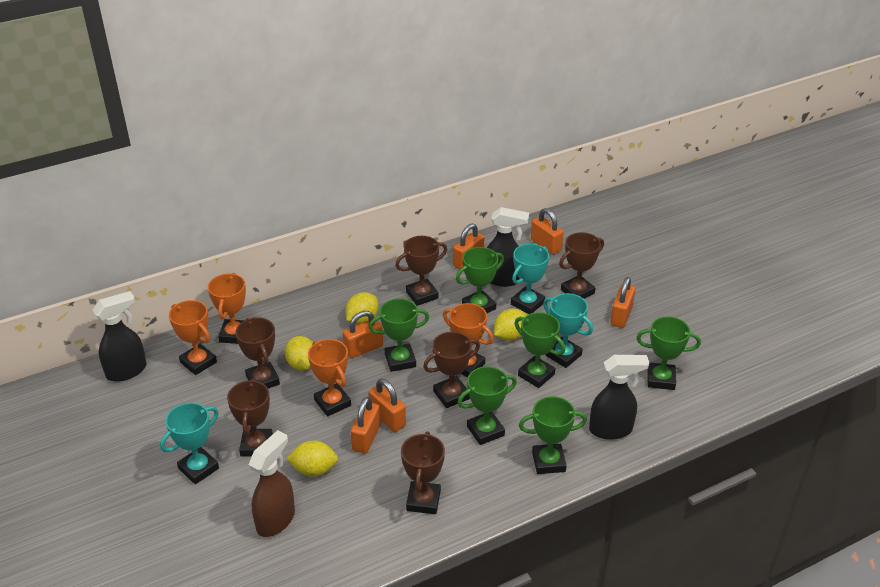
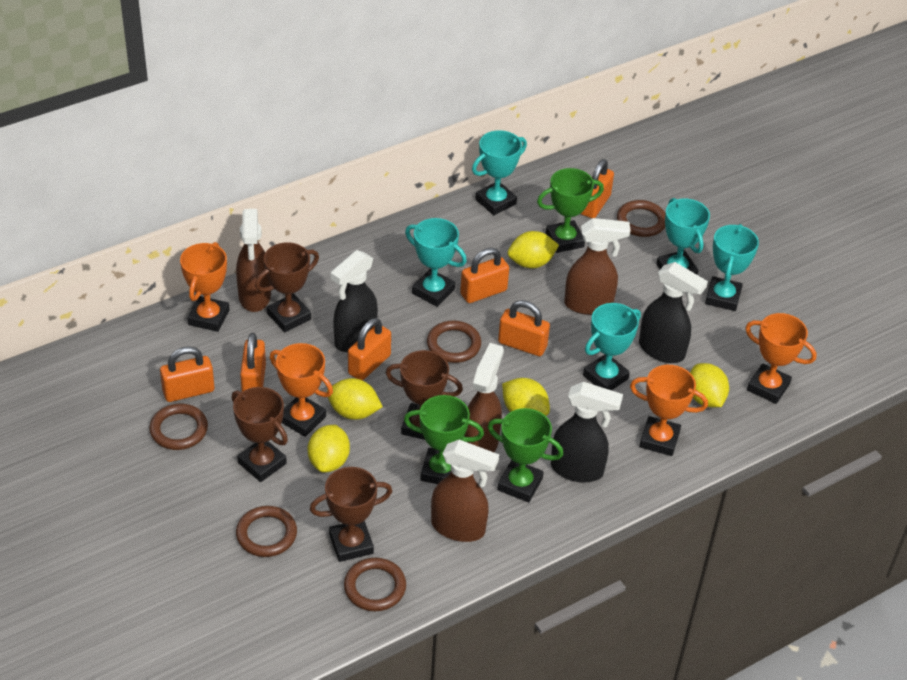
brown ring: none = 0 -> [149,404,208,450] [236,506,297,557] [344,558,406,611] [427,320,481,363] [617,200,666,237] = 5
brown spray bottle: [249,430,295,537] = 1 -> [236,209,271,312] [431,440,499,542] [464,343,504,452] [564,218,630,315] = 4
brown trophy: [227,379,273,457] [235,317,280,388] [395,236,447,306] [401,432,445,514] [423,332,480,408] [559,232,604,299] = 6 -> [232,387,288,482] [255,242,319,332] [310,467,392,562] [386,350,463,440] = 4
green trophy: [369,298,429,372] [456,247,504,313] [457,366,517,445] [515,312,565,388] [519,396,587,474] [636,316,701,390] = 6 -> [404,395,484,484] [488,408,564,503] [537,168,604,253] = 3
turquoise trophy: [160,403,219,484] [511,244,549,314] [543,293,593,368] = 3 -> [405,218,467,307] [472,130,527,215] [583,303,641,390] [656,198,710,275] [705,224,759,311] = 5
yellow lemon: [285,336,313,371] [286,440,338,477] [345,292,379,324] [494,308,527,341] = 4 -> [308,425,350,473] [327,378,383,420] [502,378,550,416] [508,231,559,268] [690,363,729,407] = 5

